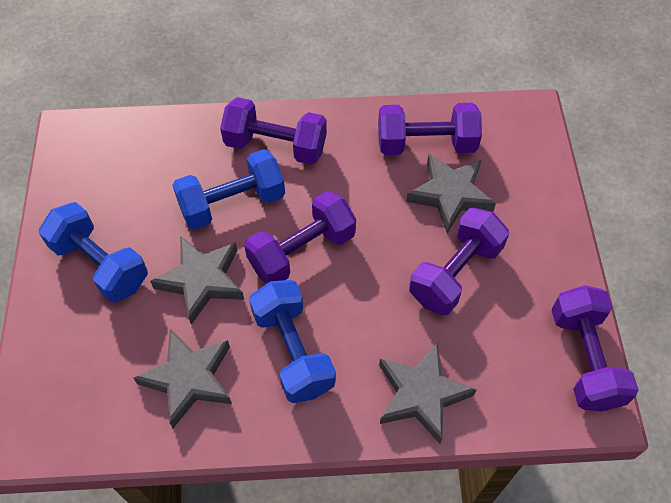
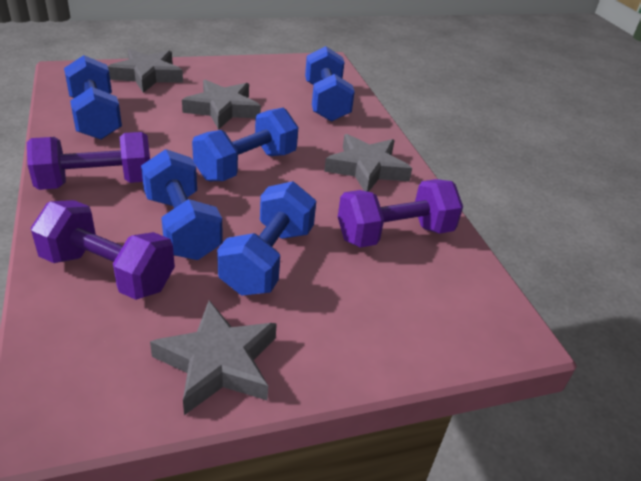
blue dumbbell: [39,202,148,303] [172,149,285,230] [249,280,336,403] = 3 -> [64,55,122,139] [141,149,223,260] [192,108,298,181] [217,181,316,296] [305,46,355,122] = 5
purple dumbbell: [220,97,327,165] [244,191,356,284] [378,103,482,155] [409,208,509,315] [551,285,639,412] = 5 -> [27,132,150,190] [31,200,175,300] [338,179,463,248] = 3

